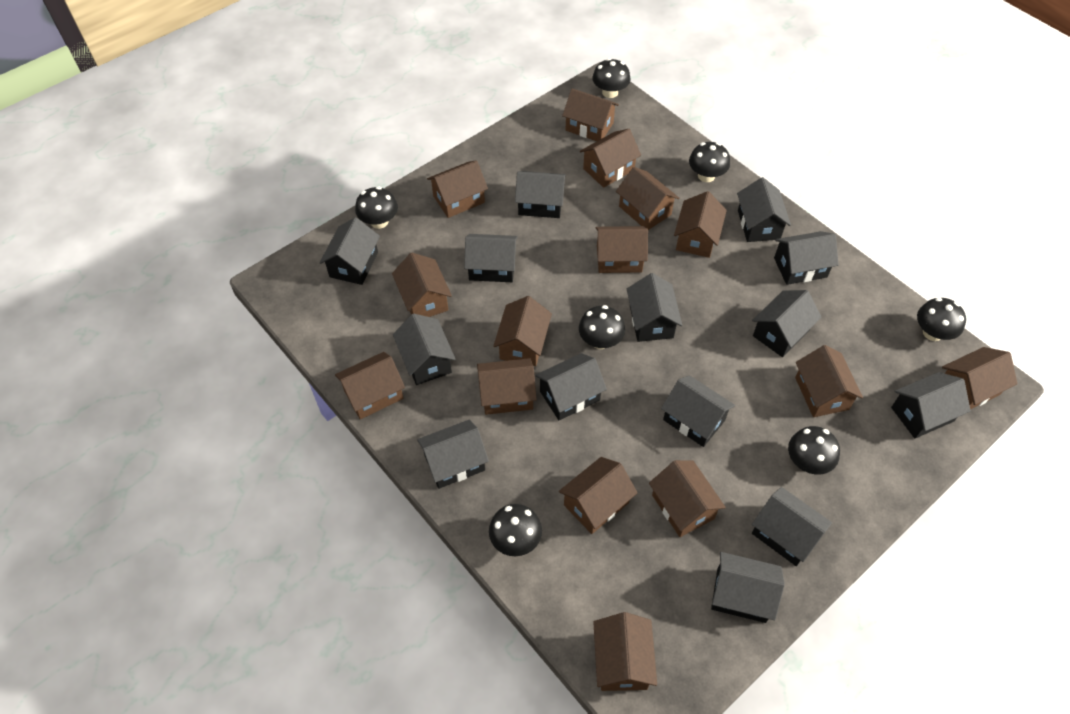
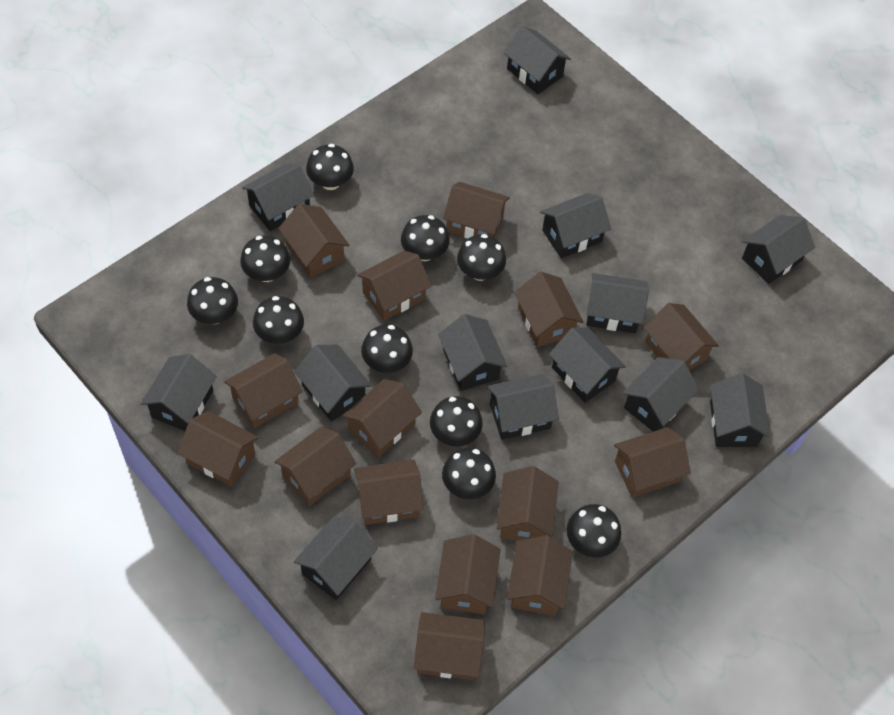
black house: [319,217,380,285] [393,314,456,385] [417,419,489,489] [464,234,518,282] [515,171,566,218] [535,353,607,420] [627,273,682,342] [661,375,735,447] [711,552,785,623] [737,177,791,242] [752,290,821,357] [752,487,832,566] [774,231,839,285] [891,372,971,438] = 14 -> [141,354,217,431] [242,163,314,231] [294,345,371,421] [294,516,378,600] [438,314,507,391] [487,374,559,440] [504,26,571,94] [540,193,611,258] [549,327,626,403] [587,273,649,333] [622,357,699,432] [710,373,770,447] [742,215,815,284] = 13
black mushroom: [355,186,398,229] [489,504,542,556] [579,305,625,349] [592,58,631,98] [689,142,730,182] [788,426,840,474] [917,298,966,341] = 7 -> [187,277,238,324] [240,236,290,282] [253,296,304,344] [306,144,354,190] [361,325,413,373] [401,215,450,261] [430,396,483,446] [442,447,496,499] [457,234,506,281] [567,504,621,557] = 10

